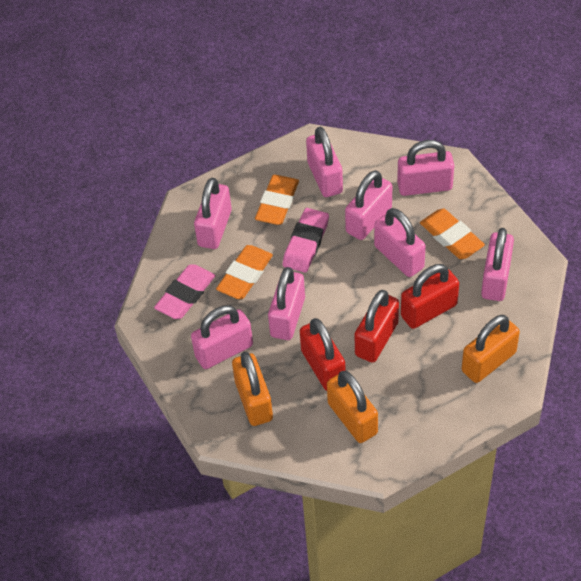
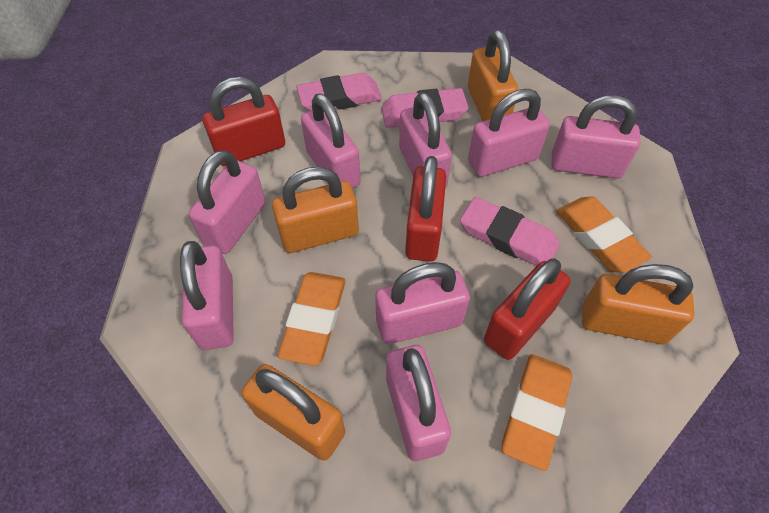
orange padlock: [232,352,273,426] [327,371,378,443] [461,315,520,383] = 3 -> [241,364,345,461] [272,166,359,253] [468,30,518,121] [582,264,695,344] = 4
pink eraser: [154,264,215,319] [283,208,329,273] = 2 -> [296,73,382,111] [381,88,468,128] [460,197,560,266] = 3

